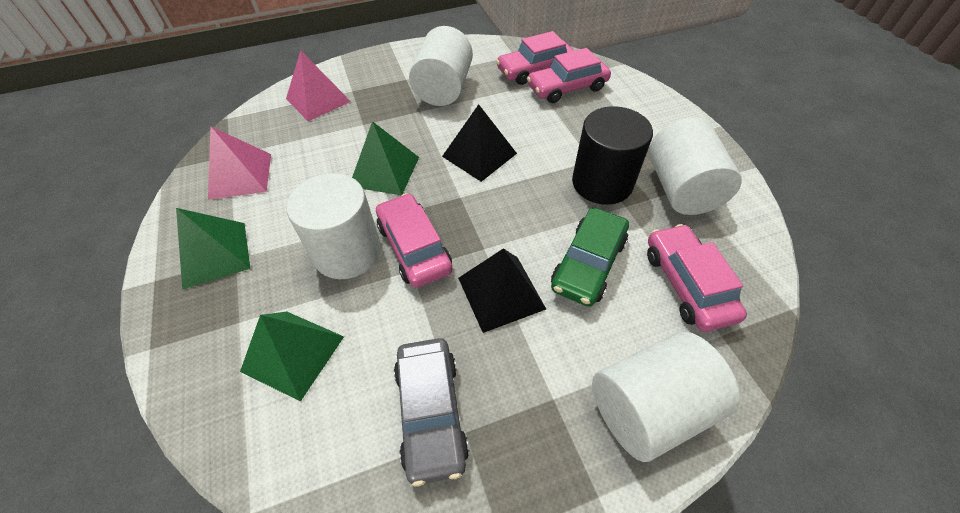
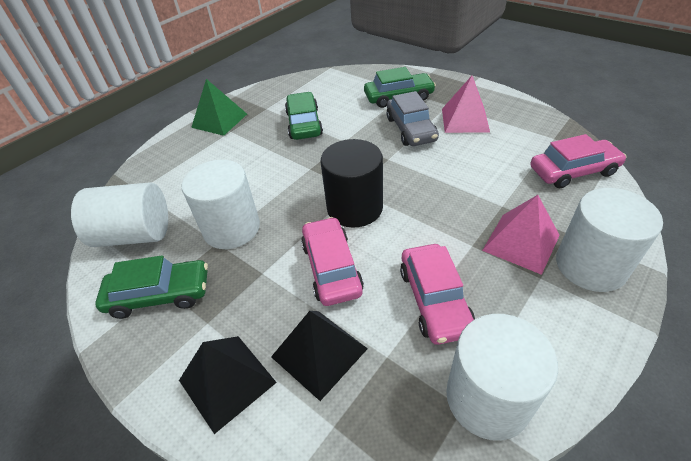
green car: [551,208,629,307] = 1 -> [95,255,208,319] [285,92,323,140] [364,67,436,108] = 3
green pyramid: [176,208,250,290] [240,312,344,402] [352,121,419,195] = 3 -> [191,79,247,136] = 1
pink car: [376,193,453,288] [496,31,574,85] [527,48,611,103] [647,224,747,332] = 4 -> [301,217,364,306] [400,244,475,345] [530,134,627,188] = 3

